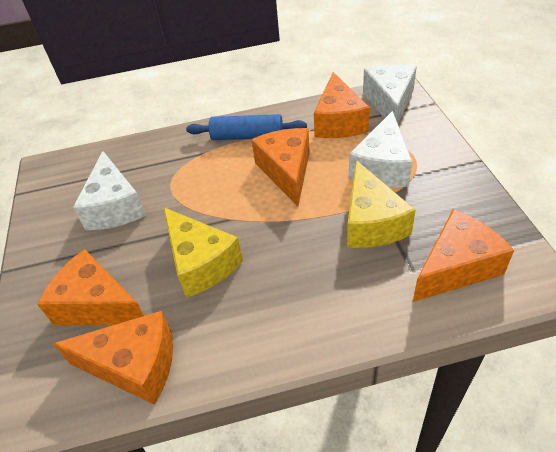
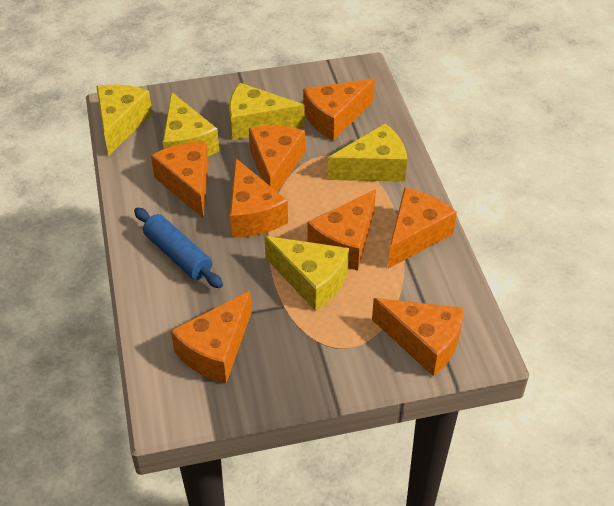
orange cheese: [37,249,144,325] [53,311,173,405] [251,128,310,206] [314,72,370,138] [413,209,514,302] = 5 -> [151,141,208,219] [171,291,252,383] [230,159,288,238] [249,125,305,192] [303,79,375,141] [308,189,376,270] [372,298,464,377] [388,188,457,268] = 8
white cheese: [73,151,146,230] [349,111,412,187] [363,64,417,123] = 3 -> none = 0
yellow cheese: [163,207,243,298] [347,160,416,248] = 2 -> [96,85,152,156] [163,92,219,156] [229,83,305,140] [265,236,349,311] [327,123,407,182] = 5

